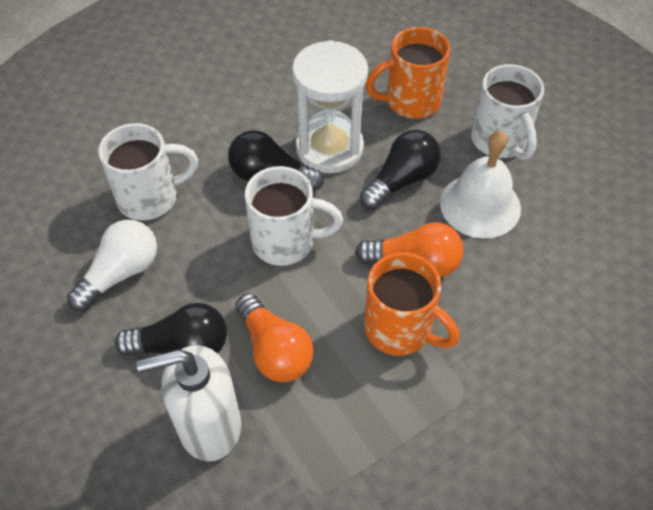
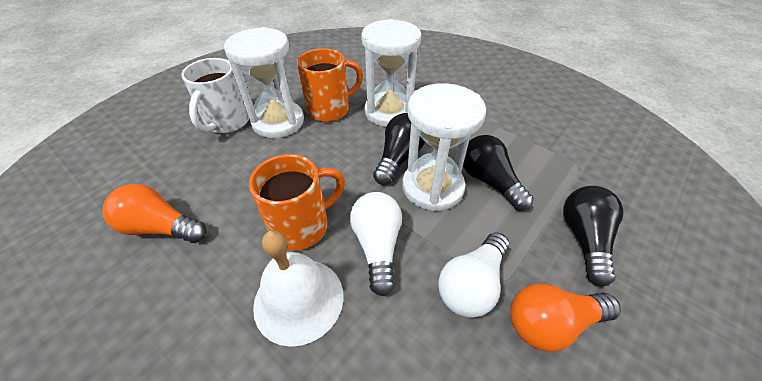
white hourglass: [292,40,368,173] = 1 -> [224,27,304,138] [361,19,421,127] [402,83,486,211] = 3
white light bulb: [67,220,157,311] = 1 -> [350,192,402,296] [438,232,510,318] = 2
white mug: [98,123,198,220] [245,166,343,266] [471,64,544,160] = 3 -> [181,58,249,133] = 1
white soap dispenser: [136,345,241,461] = 1 -> none = 0

